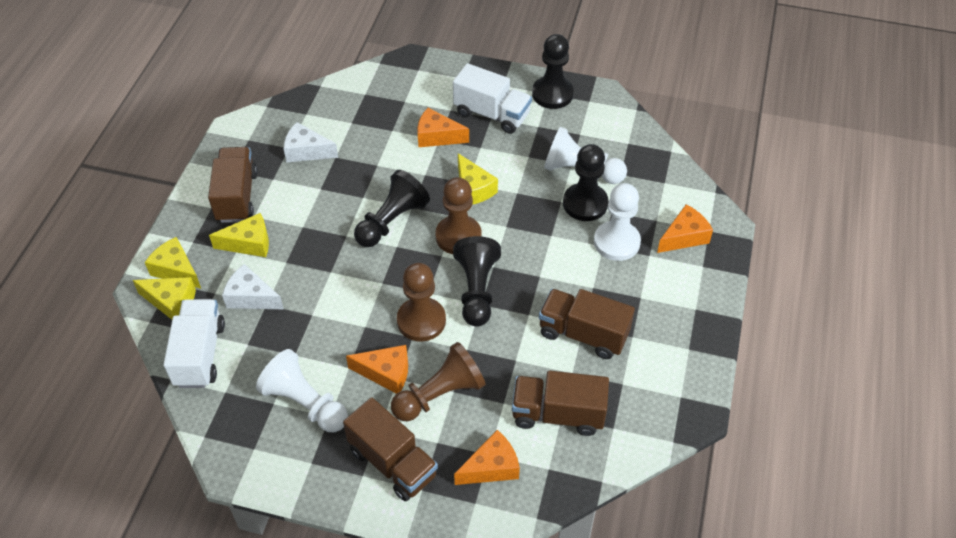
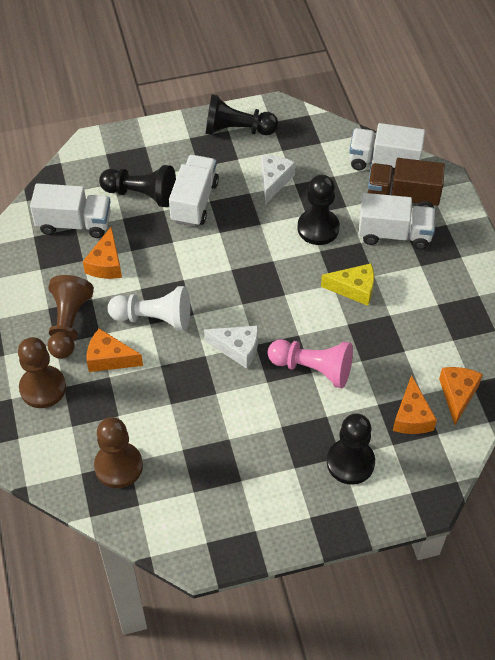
brown truck: [208,147,258,223] [343,397,438,501] [512,371,609,436] [539,289,635,359] = 4 -> [368,158,445,208] = 1
pink pawn: none = 0 -> [268,339,353,388] = 1
white pawn: [256,349,348,432] [544,127,627,184] [594,183,641,261] = 3 -> [107,286,190,331] = 1
white truck: [163,299,225,388] [453,63,532,134] = 2 -> [30,183,111,238] [169,155,219,227] [349,123,425,170] [358,193,435,250] = 4
yellow cheese: [133,277,196,320] [145,237,201,289] [209,213,269,257] [458,153,498,205] = 4 -> [321,263,374,306] = 1

